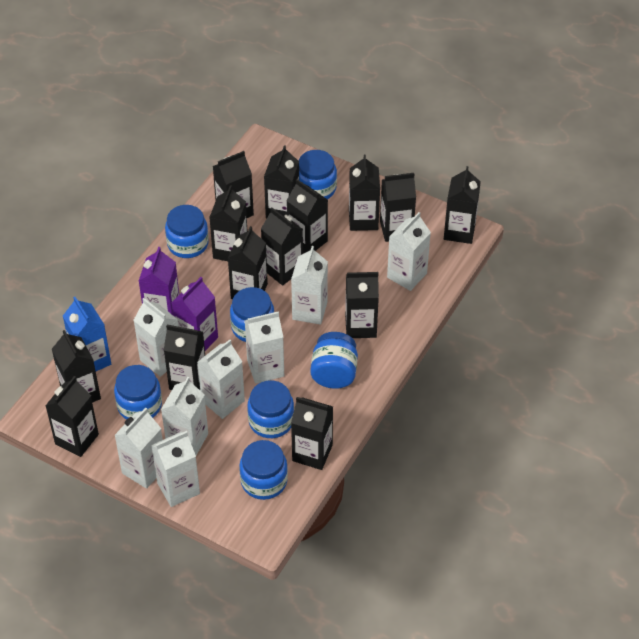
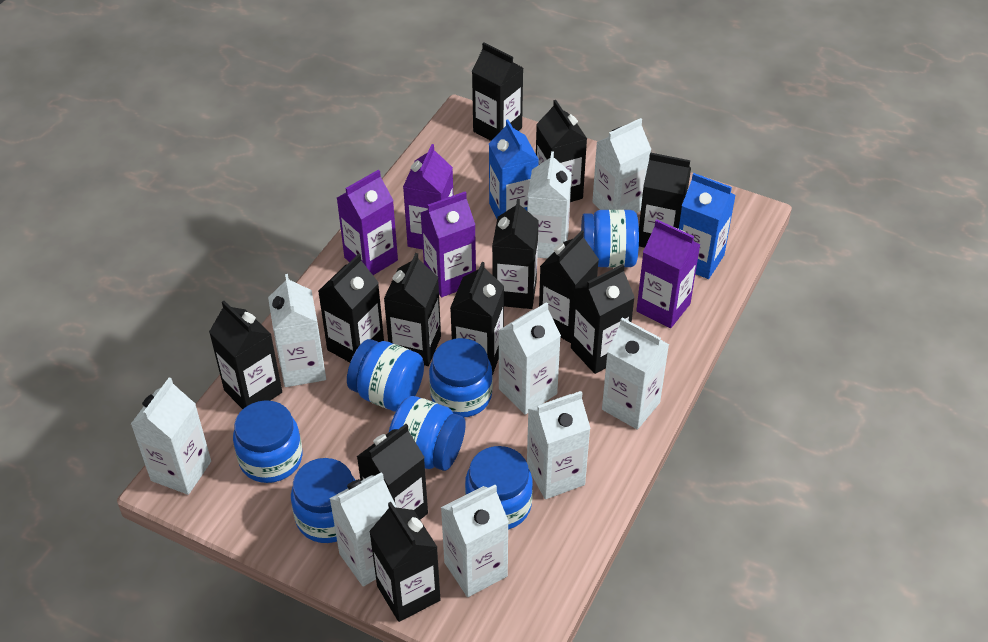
black carton: [45,376,99,457] [52,330,101,403] [164,325,205,390] [209,185,247,261] [213,151,254,218] [228,226,268,299] [261,207,303,285] [264,145,299,218] [286,179,328,253] [291,397,333,470] [345,272,379,338] [349,154,380,231] [380,173,416,242] [444,166,481,244] = 14 -> [209,301,282,409] [318,254,384,362] [357,424,428,520] [369,502,440,622] [384,253,441,366] [450,262,504,375] [472,42,523,141] [492,199,539,309] [536,100,587,202] [539,230,599,343] [571,264,635,374] [639,152,691,248] = 12
blue carton: [63,297,111,371] = 1 -> [489,119,539,218] [679,173,736,279] = 2
purple carton: [139,247,179,315] [172,277,218,351] = 2 -> [337,169,398,275] [403,144,453,249] [420,192,476,297] [636,219,701,328] = 4
white carton: [115,408,163,489] [134,298,178,377] [151,431,200,507] [161,377,208,455] [197,340,245,419] [244,312,284,384] [291,246,328,325] [387,212,431,291] = 8 -> [131,377,211,495] [268,274,326,387] [329,472,397,587] [441,485,509,597] [498,302,561,415] [527,151,572,259] [527,391,591,499] [592,118,651,213] [602,318,669,430] = 9

